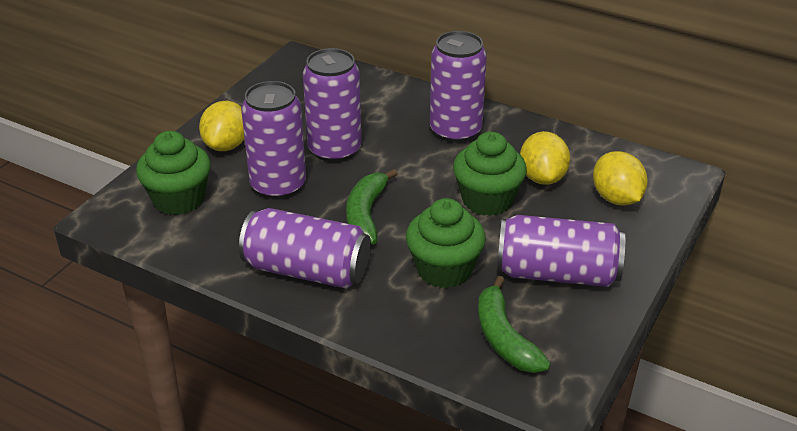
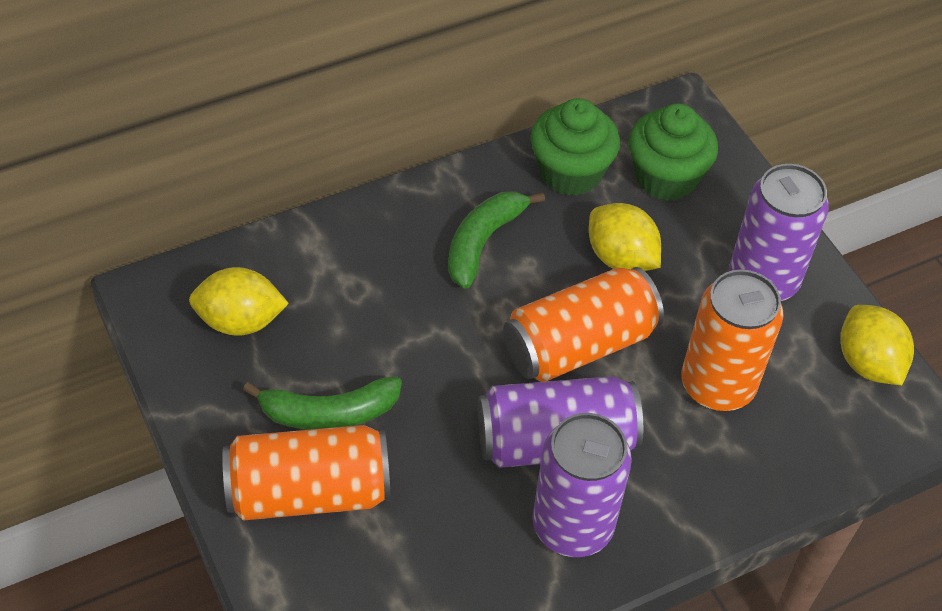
green cupcake: [136,131,211,215] [406,198,486,288] [453,132,527,216] = 3 -> [530,98,620,196] [629,103,718,201] = 2
orange can: none = 0 -> [222,425,391,521] [503,267,664,382] [681,270,783,411] = 3
purple can: [239,208,371,289] [241,81,306,199] [303,48,362,162] [430,31,487,143] [497,215,625,287] = 5 -> [478,376,643,468] [533,413,632,557] [729,164,829,301] = 3

